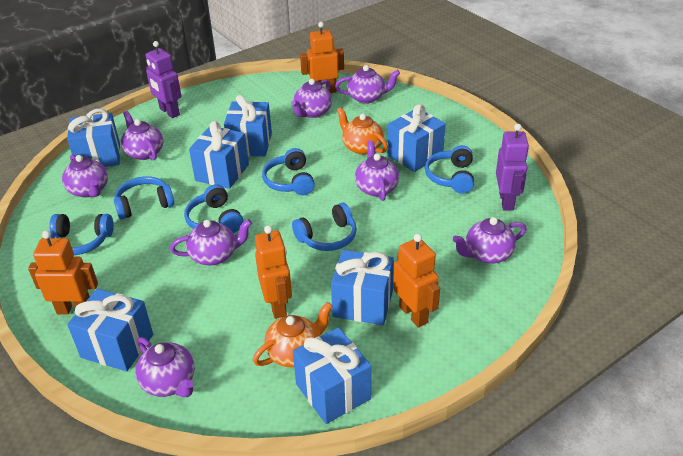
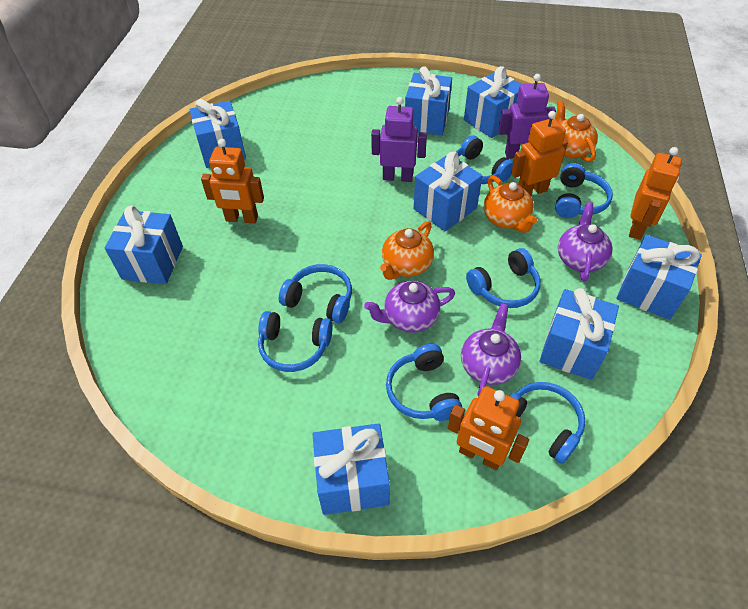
blue gift: [67,108,120,167] [67,289,153,371] [189,121,249,189] [224,95,272,156] [293,327,371,424] [331,250,394,325] [387,104,446,172] = 7 -> [105,205,183,284] [189,99,246,168] [312,423,390,515] [405,66,452,135] [414,152,482,231] [464,66,521,138] [540,288,619,380] [617,235,702,320] = 8
blue headphones: [49,214,114,255] [114,176,174,220] [184,184,243,233] [262,148,315,195] [292,203,357,251] [425,145,474,193] = 6 -> [258,311,332,372] [279,264,352,323] [386,344,462,421] [456,135,513,184] [466,248,540,308] [509,382,586,464] [555,163,613,218] = 7
orange teapot: [253,302,333,367] [337,107,388,155] = 2 -> [380,222,434,280] [484,176,537,233] [555,101,598,162] = 3
purple teapot: [62,154,108,197] [121,111,163,160] [135,337,195,397] [170,219,252,265] [291,79,332,118] [335,65,400,104] [355,140,399,201] [453,217,526,264] = 8 -> [364,281,455,333] [461,303,521,396] [558,202,612,282] = 3

